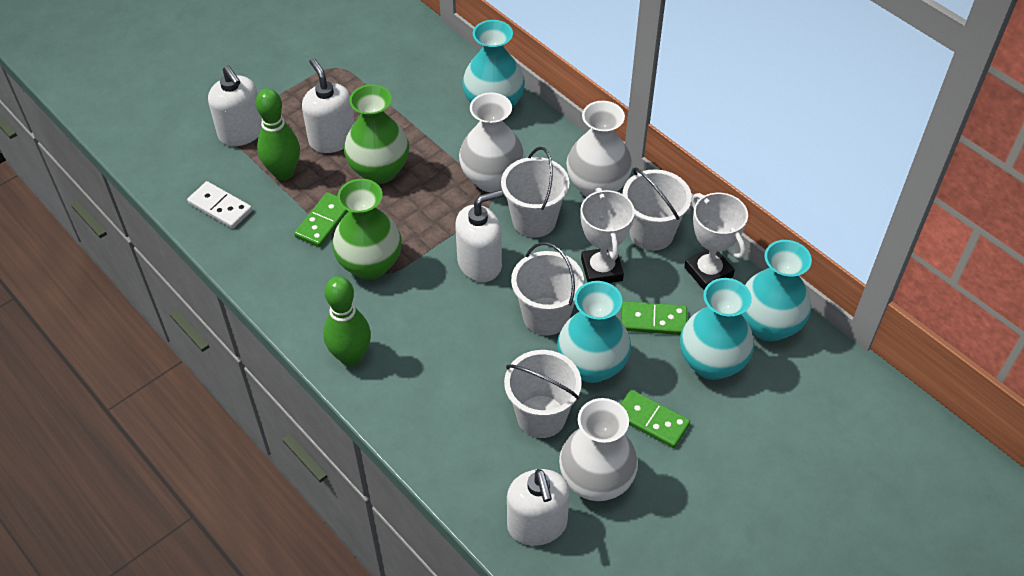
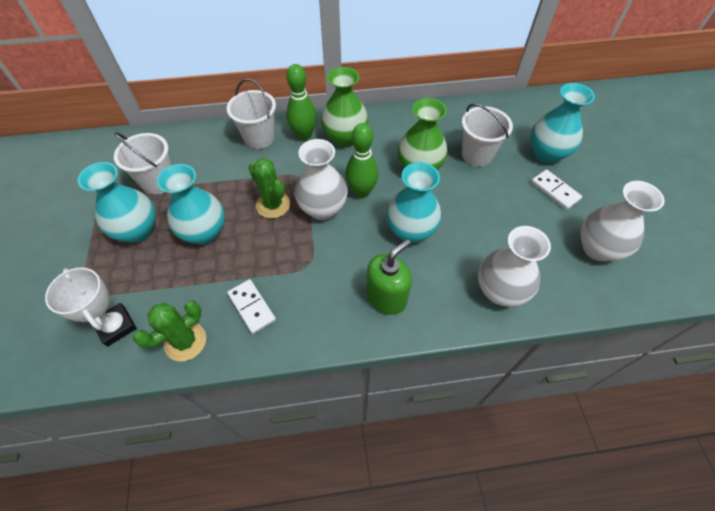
green cactus: none = 0 -> [133,301,206,362] [249,158,290,219] = 2
green domino: [294,192,348,247] [621,301,687,335] [621,390,690,448] = 3 -> none = 0
green soap dispenser: none = 0 -> [366,239,412,315] = 1
white bucket: [501,147,570,238] [504,350,582,438] [511,242,584,336] [623,168,692,251] = 4 -> [114,132,171,195] [227,79,276,149] [462,104,513,166] = 3
white domino: [187,181,252,229] = 1 -> [227,279,276,334] [531,169,582,210] = 2
white soap dispenser: [208,66,262,146] [302,58,355,153] [455,190,503,282] [507,469,570,546] = 4 -> none = 0
white trophy: [580,188,635,283] [684,193,748,290] = 2 -> [45,267,137,347] = 1

